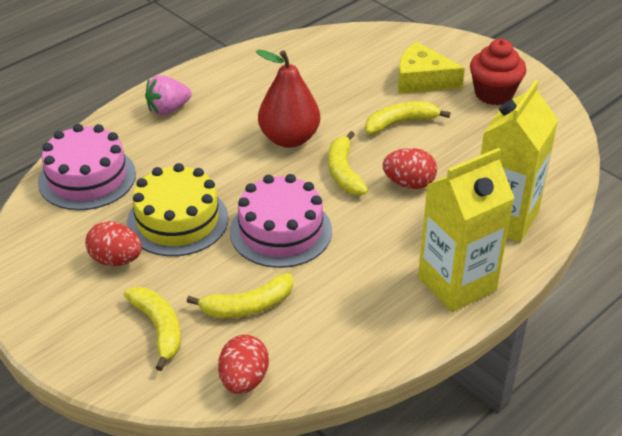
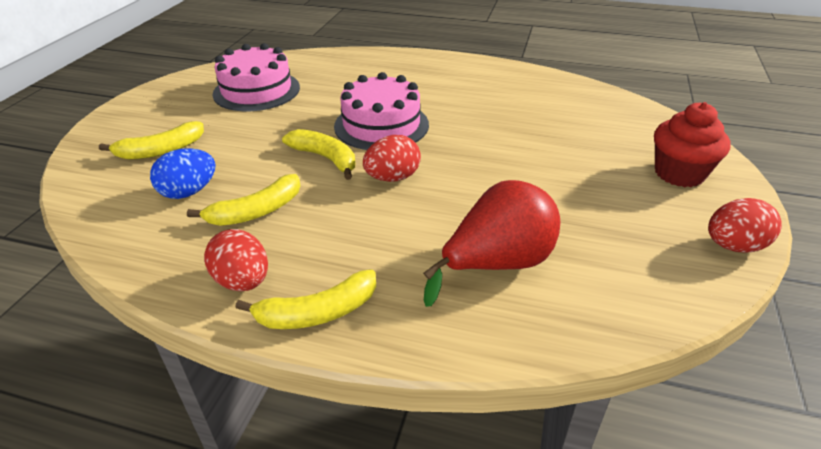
blue egg: none = 0 -> [150,148,216,199] = 1
pink strawberry: [145,75,192,115] = 1 -> none = 0
yellow cake: [127,163,229,256] = 1 -> none = 0
yellow carton: [418,148,514,312] [481,80,558,242] = 2 -> none = 0
yellow cheese: [398,42,465,94] = 1 -> none = 0

